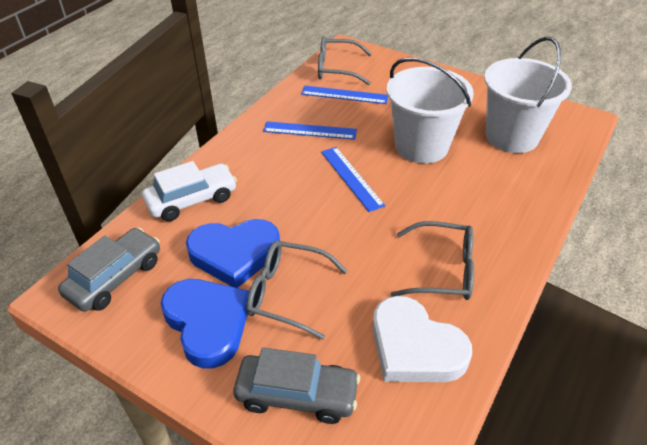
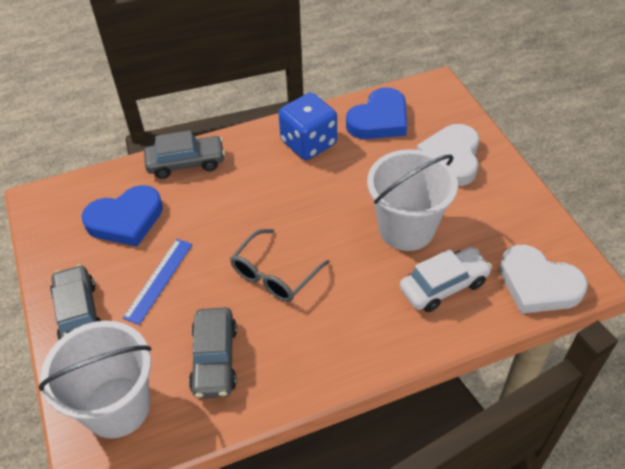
blue dice: none = 0 -> [279,93,337,160] = 1
blue ruler: [263,121,357,140] [301,86,388,104] [321,147,385,212] = 3 -> [123,239,192,325] = 1
grey car: [58,228,160,312] [233,348,360,424] = 2 -> [50,264,101,341] [144,130,225,179] [189,307,237,399] = 3
grey glasses: [246,240,347,340] [318,36,372,85] [391,221,474,300] = 3 -> [230,229,330,302] = 1
white heart: [373,296,472,382] = 1 -> [417,124,480,186] [499,245,588,314] = 2

